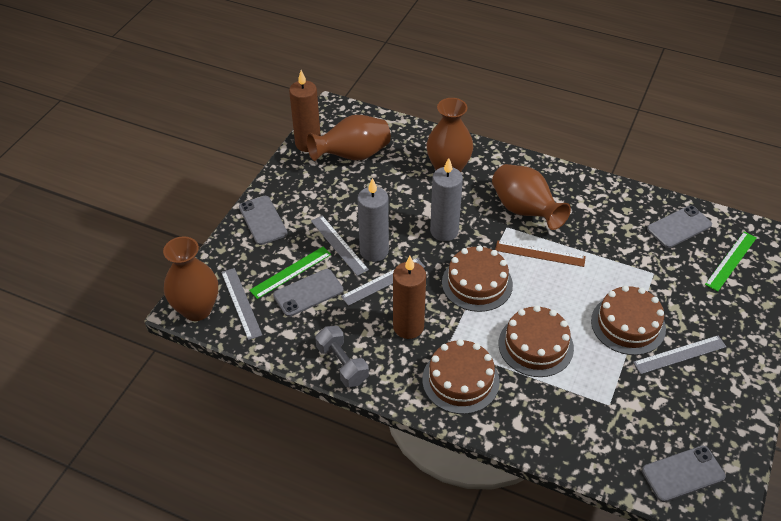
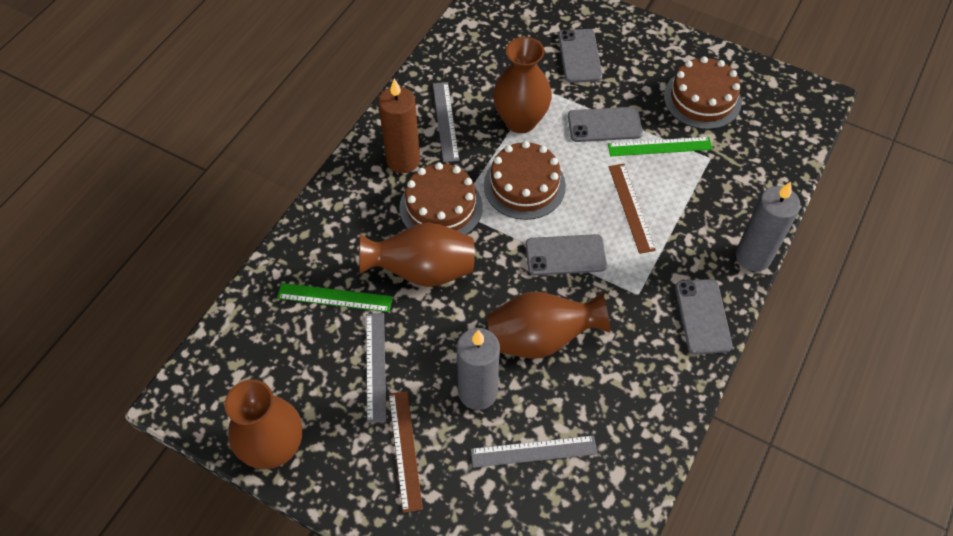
brown cake: [422,339,500,414] [442,245,513,312] [499,305,574,377] [591,285,666,355] = 4 -> [399,162,483,235] [484,141,566,220] [664,56,742,129] = 3
brown candle: [289,70,321,152] [393,256,426,339] = 2 -> [378,78,420,173] = 1
brown ruler: [495,240,586,267] = 1 -> [389,391,423,513] [609,164,656,254] = 2
grey dumbbell: [315,326,369,387] = 1 -> none = 0
grey ruler: [221,268,262,340] [311,216,369,276] [341,258,425,306] [633,335,726,374] = 4 -> [366,313,386,423] [433,82,459,162] [471,436,597,468] = 3

